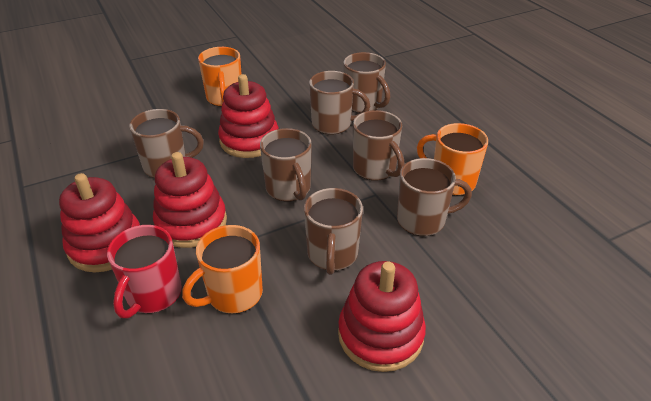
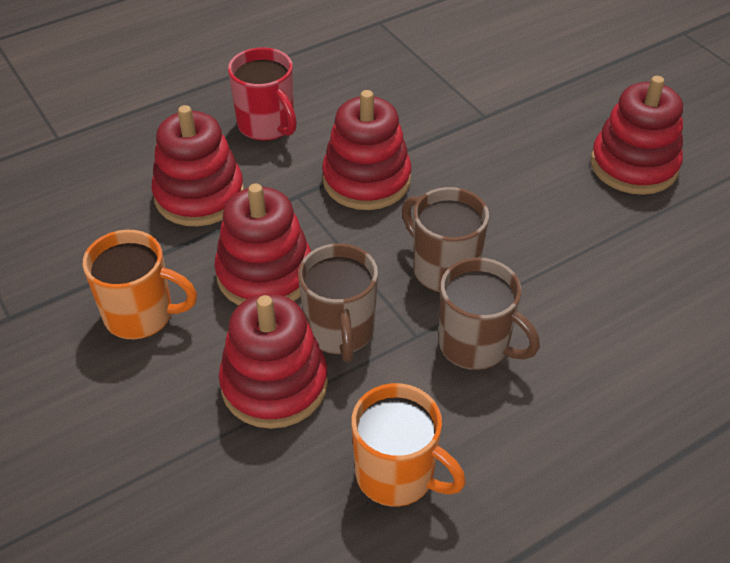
brown mug: [129,109,204,178] [260,128,312,202] [304,188,363,275] [309,71,370,135] [344,52,390,113] [353,110,405,181] [397,158,472,236] = 7 -> [298,243,378,362] [402,187,489,293] [438,257,540,370] = 3
orange mug: [182,225,263,313] [198,47,242,107] [417,123,488,196] = 3 -> [83,230,197,340] [351,383,466,507] = 2
red stacking toy: [59,173,140,272] [153,152,227,248] [218,74,279,158] [338,261,426,372] = 4 -> [151,105,244,226] [214,183,311,306] [219,294,328,429] [322,90,411,210] [591,76,683,195] = 5

